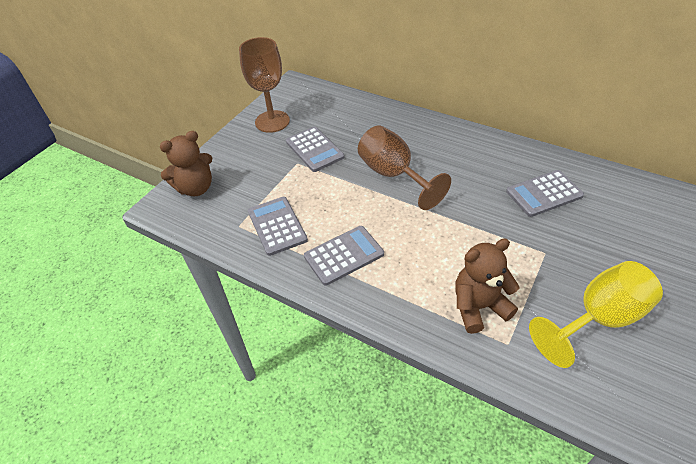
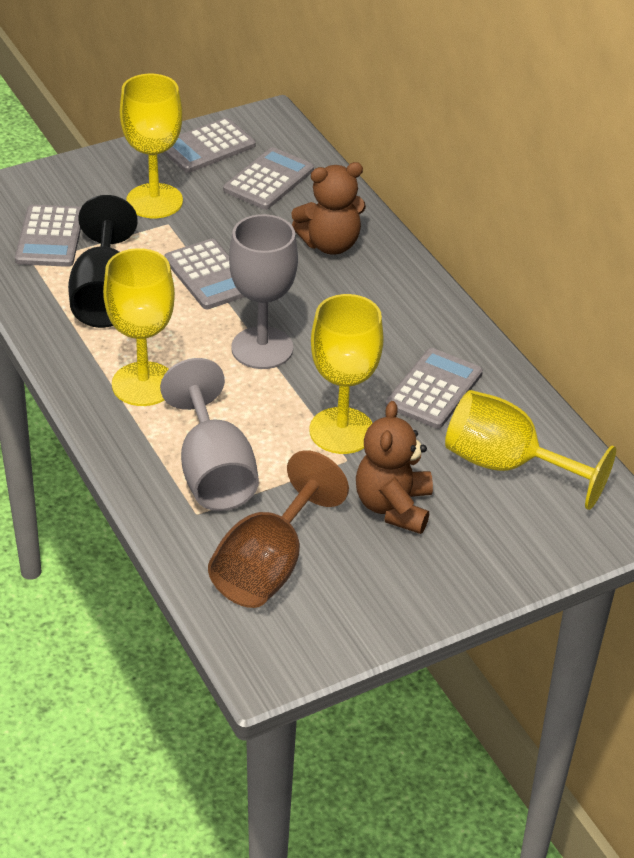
black goblet: none = 0 -> [68,195,138,328] = 1
brown goblet: [239,37,290,133] [358,126,451,210] = 2 -> [208,450,349,608] = 1
grey calculator: [248,197,308,256] [286,127,344,172] [304,226,384,286] [506,170,584,217] = 4 -> [15,205,81,267] [163,118,256,173] [164,239,245,309] [223,147,314,210] [385,348,483,429] = 5
grey goblet: none = 0 -> [160,358,259,511] [229,214,298,369] = 2
yellow goblet: [529,261,663,368] = 1 -> [103,248,175,406] [120,74,183,218] [309,294,384,454] [445,390,616,510] = 4

